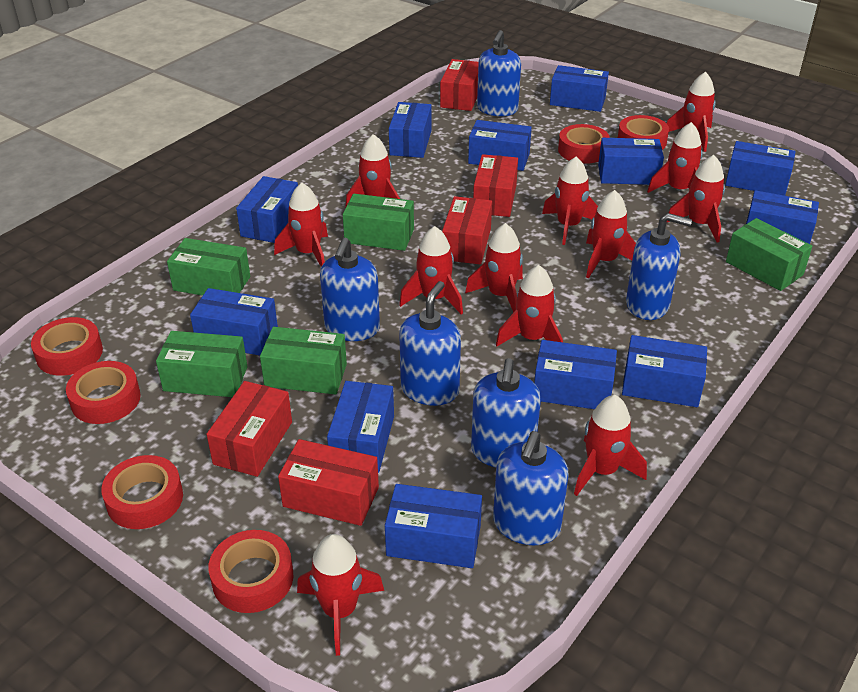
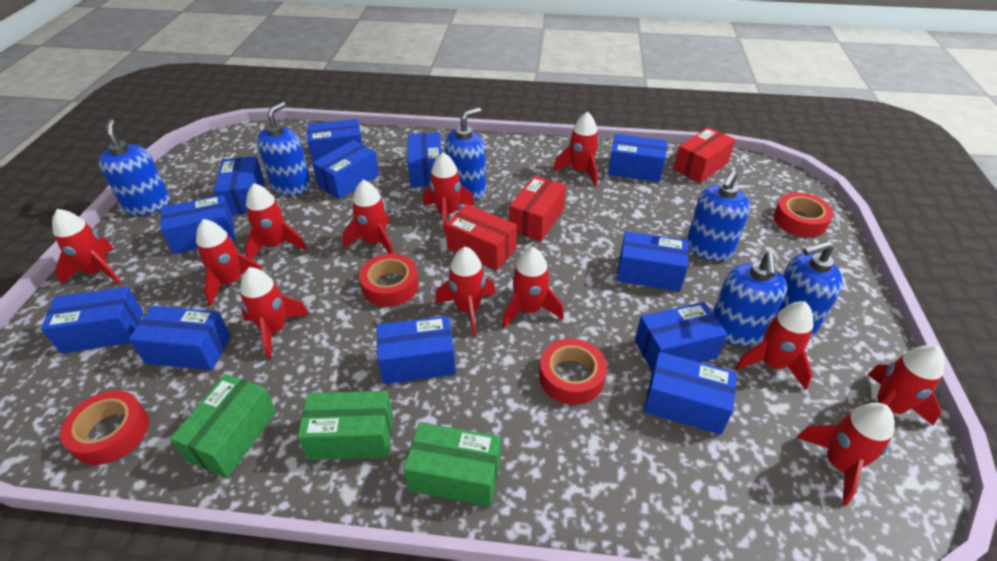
green box: [156,331,248,397] [167,238,250,296] [260,327,347,395] [343,194,414,251] [726,218,812,291] = 5 -> [170,374,276,478] [298,391,393,460] [404,422,501,507] = 3
red box: [206,381,292,477] [278,439,379,526] [440,59,479,111] [442,196,492,264] [473,154,518,217] = 5 -> [445,204,517,270] [509,176,566,241] [673,127,736,183] = 3
red tape: [31,317,103,376] [66,361,141,424] [101,455,183,529] [208,530,293,613] [558,124,610,164] [618,115,669,150] = 6 -> [60,390,149,465] [359,253,419,307] [539,338,607,405] [774,192,833,237] = 4

